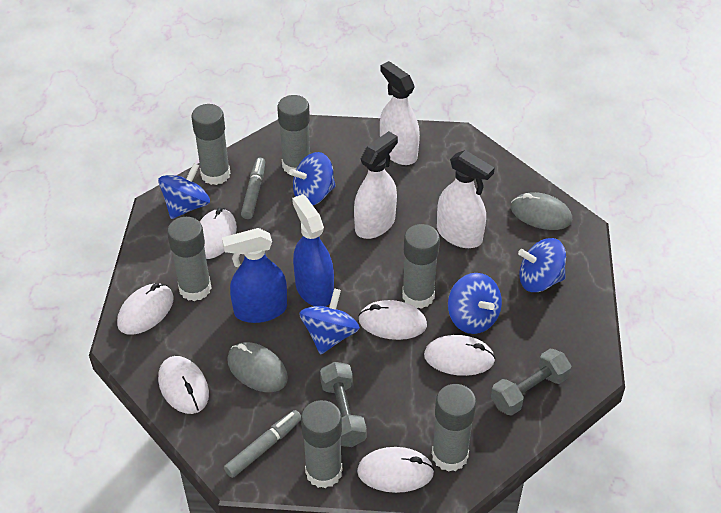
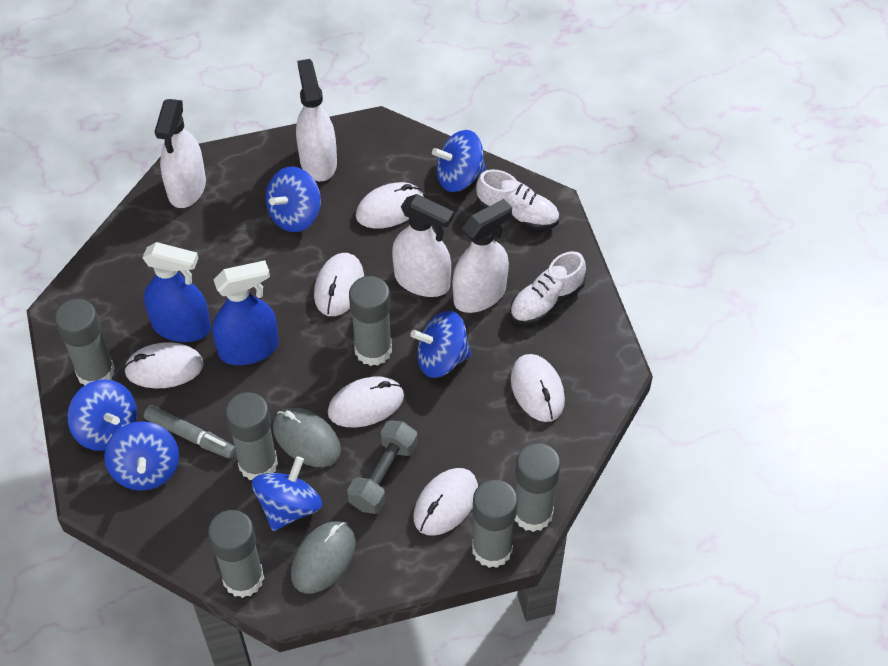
blue spinning top: [158,163,210,219] [289,152,336,205] [299,288,360,355] [448,273,502,334] [518,238,566,292] = 5 -> [67,379,137,451] [104,421,179,491] [252,456,322,531] [266,167,321,232] [411,311,471,378] [432,130,486,192] = 6
grey dumbbell: [320,362,367,447] [491,349,571,416] = 2 -> [347,420,418,514] = 1
grey marker: [224,410,301,478] [241,158,265,219] = 2 -> [144,405,236,458] = 1
white shoe: none = 0 -> [476,169,559,230] [510,251,586,325] = 2
white spray bottle: [354,131,398,239] [380,61,420,165] [437,150,495,248] = 3 -> [155,99,206,208] [296,59,337,181] [392,194,454,297] [453,199,512,313] = 4

